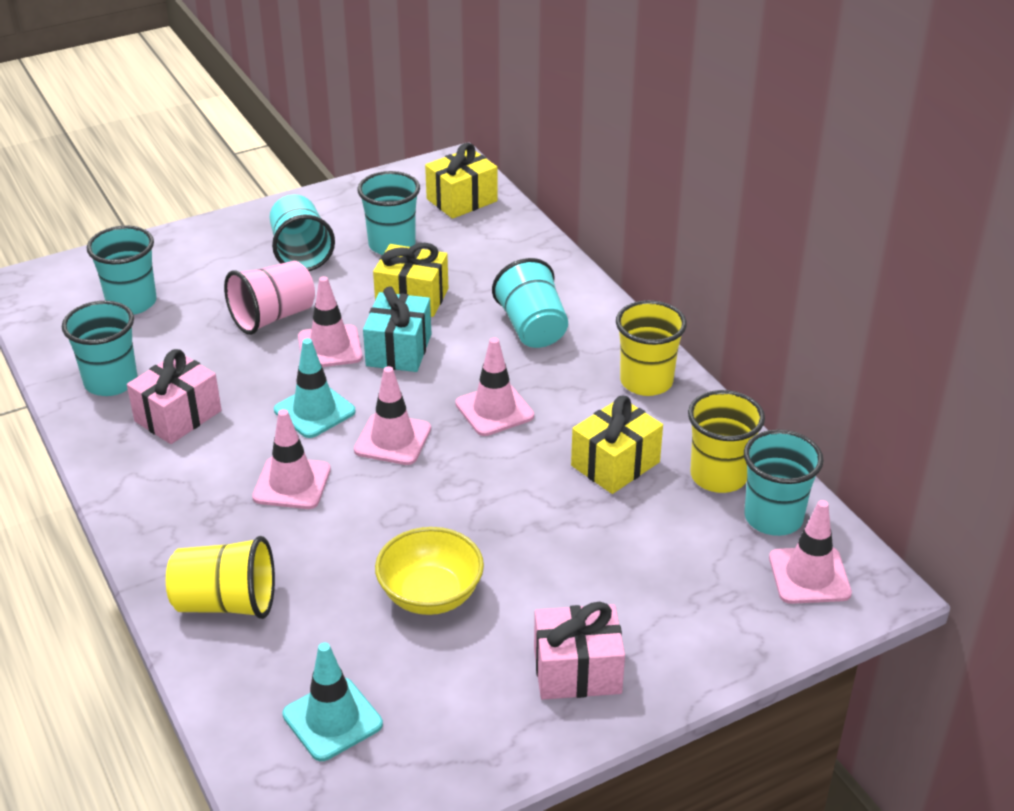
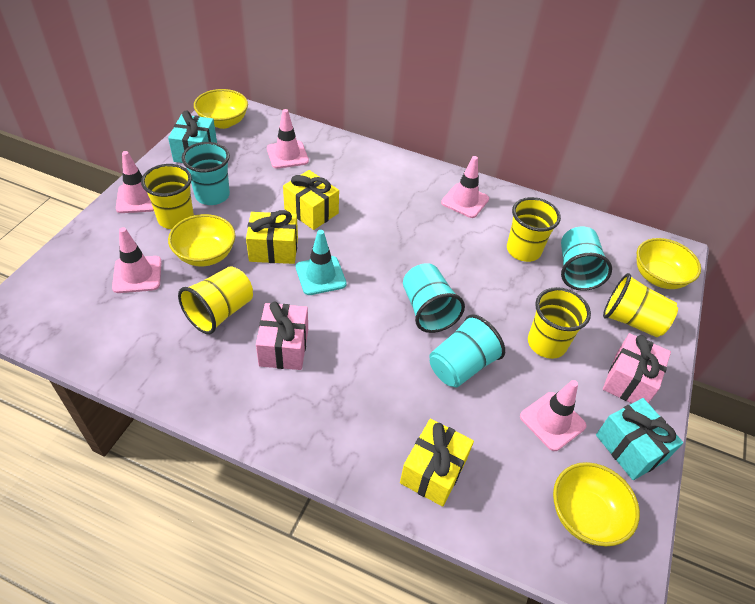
pink cup: [224,261,315,335] = 1 -> none = 0
turquoise cup: [62,301,137,396] [87,226,157,315] [270,195,335,271] [358,171,420,255] [492,258,568,348] [744,429,824,536] = 6 -> [182,142,230,205] [403,263,465,333] [429,314,505,387] [561,226,612,291] = 4
turquoise gift: [363,286,431,372] = 1 -> [168,111,217,163] [596,398,683,480] = 2
turquoise traffic cone: [274,338,356,438] [282,642,383,761] = 2 -> [296,230,347,295] = 1
yellow bowl: [375,527,484,615] = 1 -> [168,214,236,266] [194,89,248,129] [553,462,640,546] [637,238,701,289] = 4
yellow cup: [166,536,275,619] [616,300,687,396] [688,390,765,493] = 3 -> [141,164,194,229] [178,266,253,334] [507,197,561,262] [528,287,591,359] [603,273,678,337] = 5

